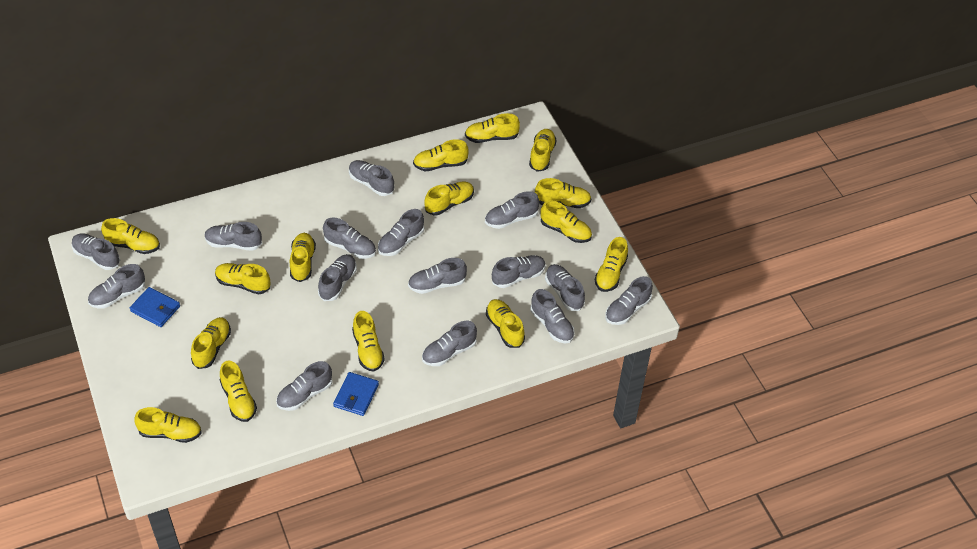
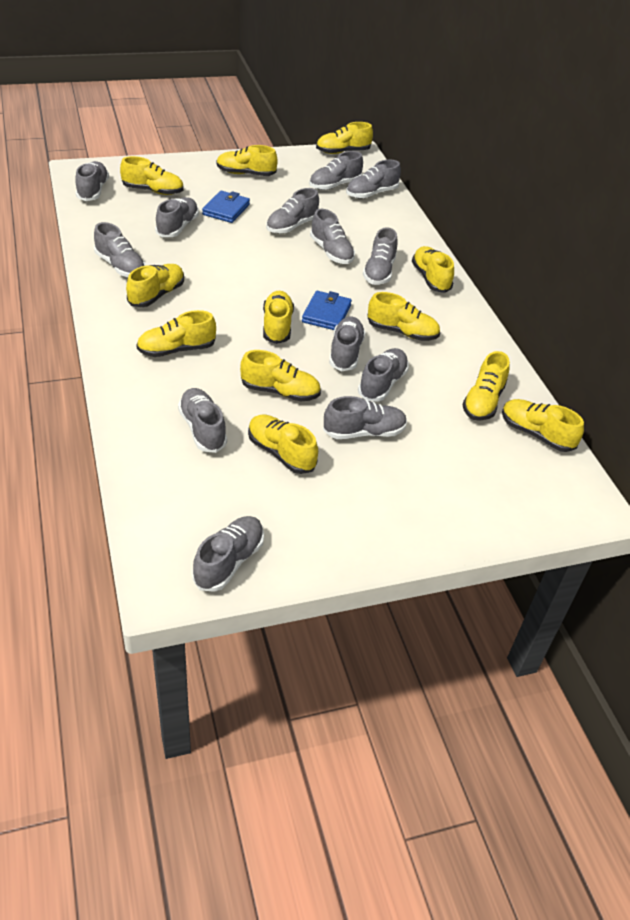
grey shoe: [72,233,120,270] [88,264,145,309] [205,222,262,251] [276,361,332,411] [318,254,357,301] [323,217,376,259] [349,160,394,196] [378,209,424,256] [408,258,467,294] [422,321,477,366] [485,191,540,229] [492,255,546,288] [531,289,575,343] [545,264,585,311] [605,276,653,325] = 15 -> [75,161,109,201] [94,222,146,277] [155,197,199,237] [178,388,227,453] [192,516,264,592] [266,188,319,233] [309,151,363,190] [310,209,355,264] [323,396,407,439] [329,317,365,371] [346,160,401,198] [358,348,409,401] [363,227,398,285] = 13
yellow shoe: [101,218,160,254] [135,407,202,443] [191,317,231,369] [215,263,270,294] [220,361,257,422] [290,233,316,282] [352,311,385,372] [413,139,468,171] [424,181,474,215] [465,113,520,143] [486,299,525,348] [529,129,557,172] [535,178,591,208] [540,201,592,243] [595,237,628,292] = 15 -> [120,156,184,195] [126,264,184,307] [136,310,216,357] [217,145,278,176] [240,350,321,401] [248,415,318,474] [263,291,294,344] [316,122,373,154] [367,292,440,341] [412,246,454,293] [463,351,510,421] [502,399,584,452] = 12

